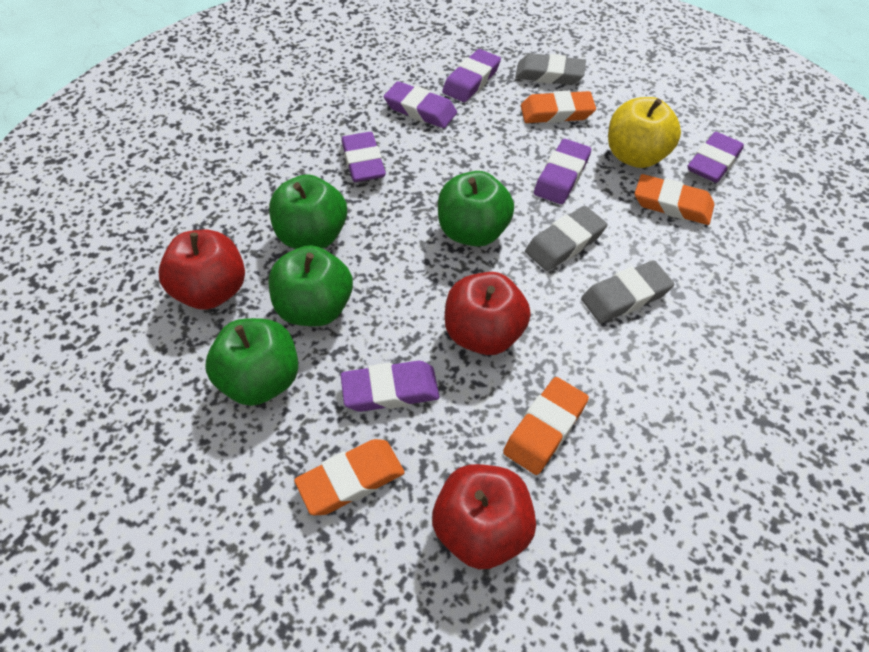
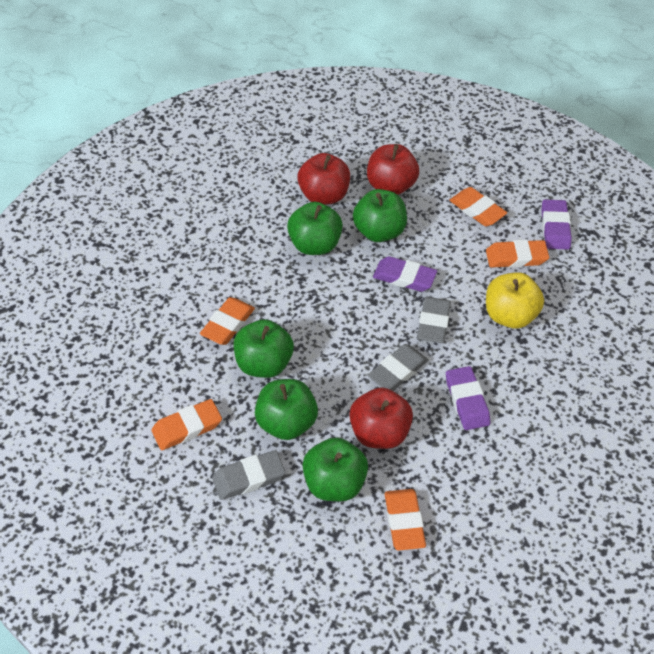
green apple: [205,318,298,406] [269,174,347,249] [269,245,353,326] [438,171,514,247] = 4 -> [234,319,294,378] [255,379,318,440] [287,202,343,255] [302,437,368,501] [353,189,407,242] = 5
orange eraser: [294,439,405,515] [503,377,589,475] [521,91,596,123] [635,174,714,225] = 4 -> [151,399,222,450] [200,297,255,345] [385,489,426,551] [449,187,507,226] [486,240,549,268] = 5
purple eraser: [341,132,386,182] [341,361,440,412] [384,81,457,128] [442,49,501,102] [534,139,591,204] [687,132,744,183] = 6 -> [373,256,437,292] [446,366,490,430] [541,199,572,250] = 3

